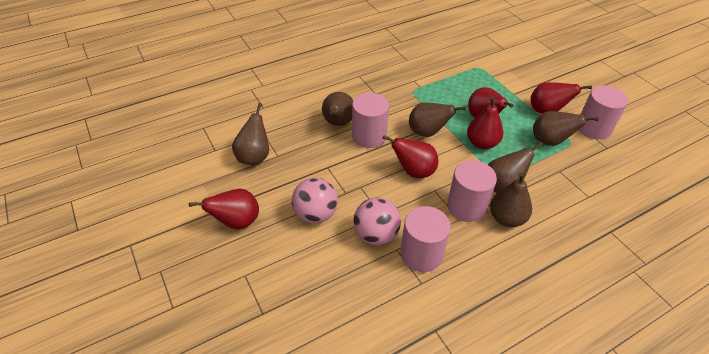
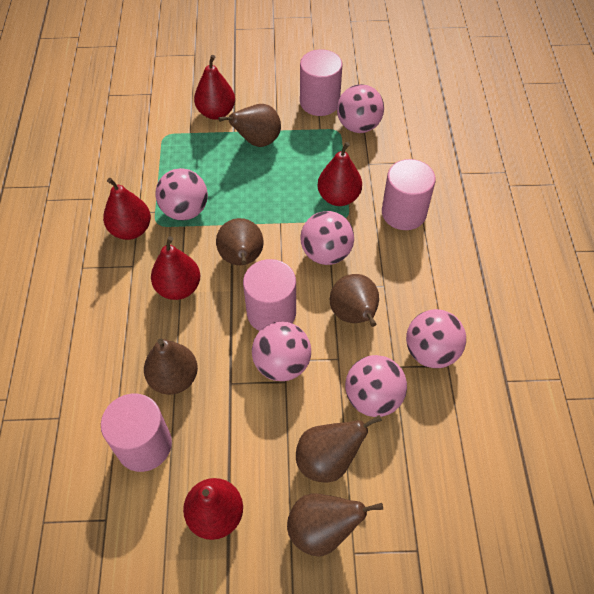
pink ball: [292,178,338,224] [353,197,401,245] = 2 -> [155,168,208,221] [252,321,311,381] [300,211,354,265] [337,84,384,133] [345,355,407,417] [406,309,466,368] = 6

